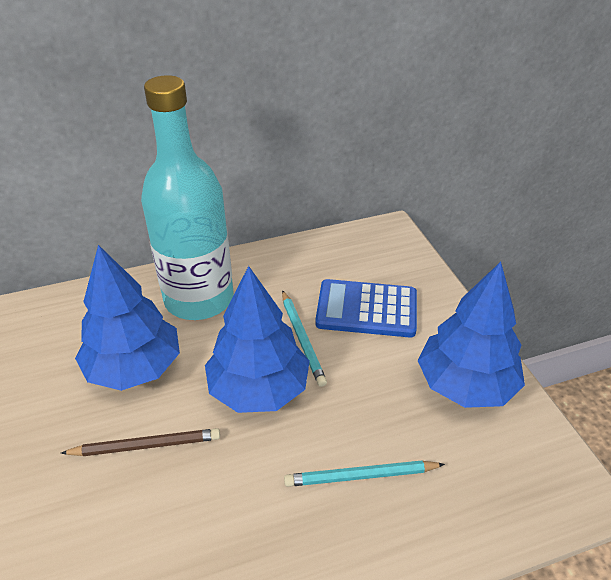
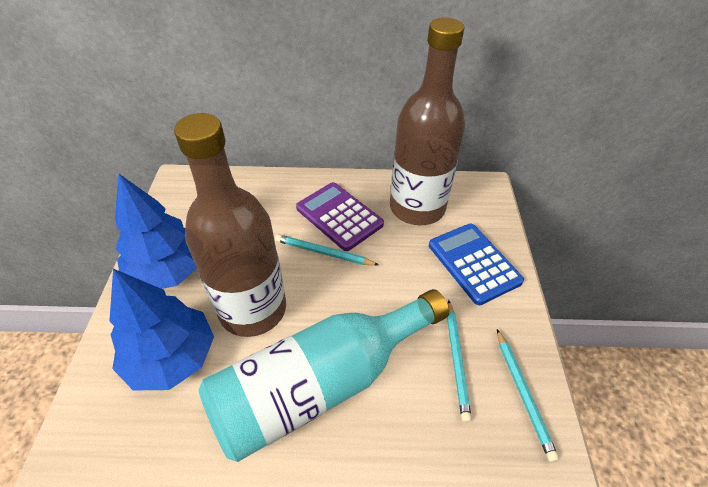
blue tree: [75,245,180,391] [205,266,310,413] [417,262,525,408] = 3 -> [109,269,214,390] [115,174,197,289] = 2
brown bottle: none = 0 -> [174,113,286,337] [390,18,465,225] = 2
brown pencil: [61,428,220,456] = 1 -> none = 0
purple calculator: none = 0 -> [296,182,384,251] = 1
turquoise pencil: [282,290,327,387] [284,460,445,487] = 2 -> [275,234,379,266] [447,300,472,423] [497,329,559,462] = 3

